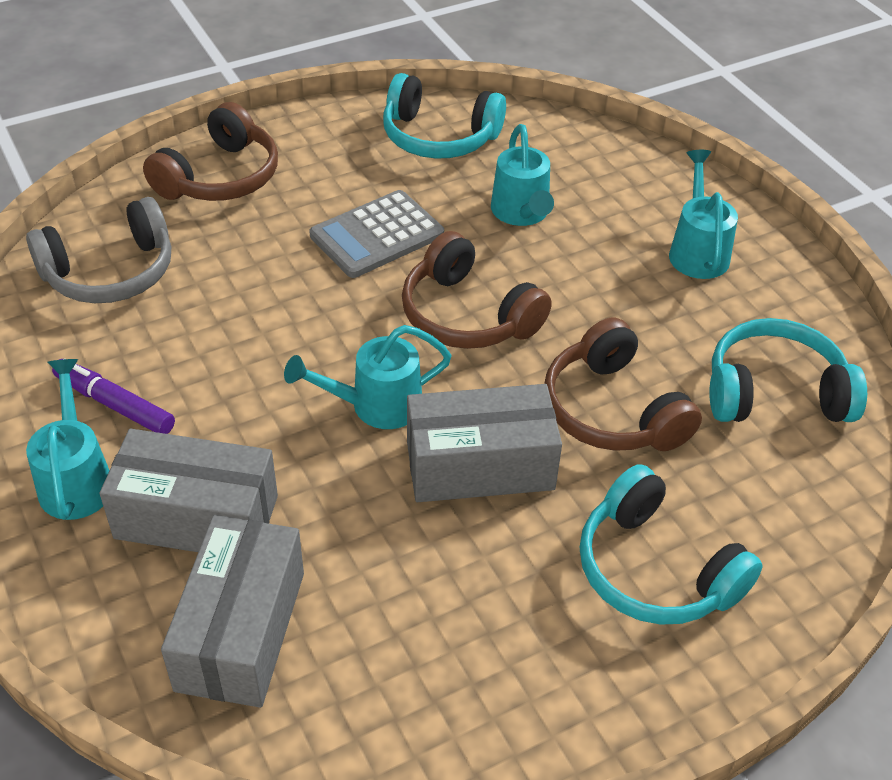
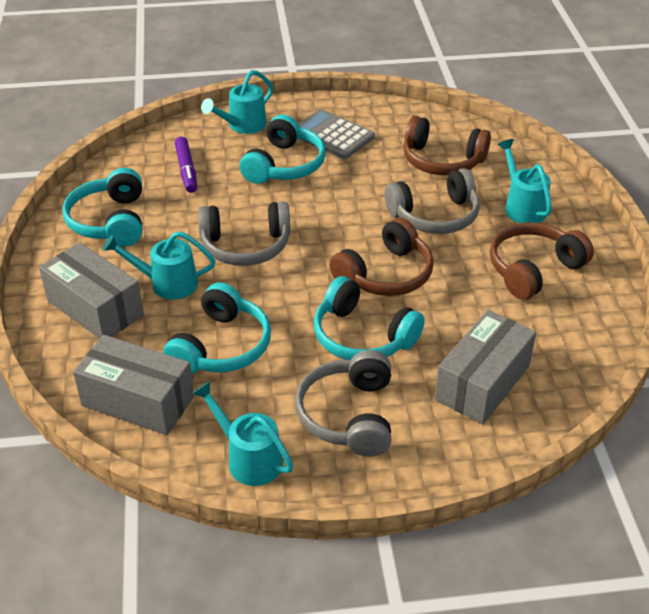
grey headphones: [26,197,171,303] = 1 -> [198,201,290,266] [295,350,391,457] [385,168,480,234] = 3
turquoise headphones: [383,73,506,159] [580,464,763,625] [709,318,867,422] = 3 -> [62,168,142,246] [163,282,271,374] [239,115,326,184] [314,276,425,360] = 4

